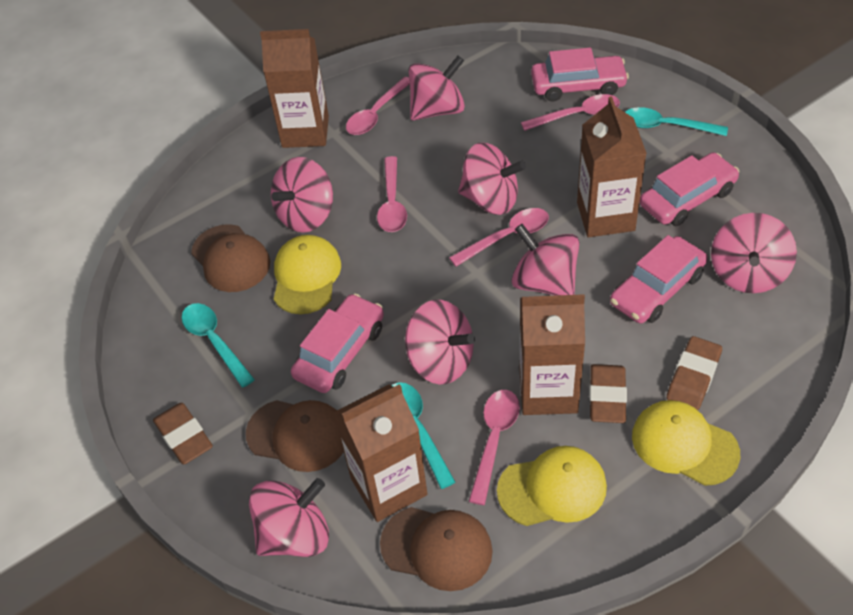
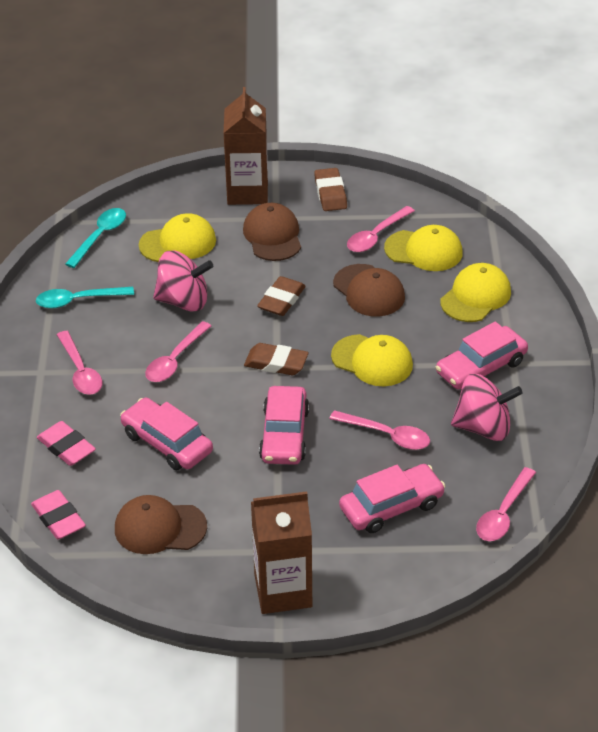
brown carton: [260,29,329,148] [333,384,427,522] [520,294,585,415] [577,96,647,237] = 4 -> [224,87,268,205] [251,491,312,614] = 2
pink eraser: none = 0 -> [31,490,86,539] [37,421,96,466] = 2
pink spinning top: [249,478,329,557] [271,157,333,233] [405,300,475,385] [408,56,465,121] [458,143,526,215] [511,224,580,296] [711,213,797,293] = 7 -> [153,251,213,312] [451,374,523,441] = 2
turquoise spoon: [182,303,255,388] [391,382,455,489] [625,107,728,136] = 3 -> [36,287,134,309] [65,208,126,268] = 2
yellow cap: [274,235,341,314] [497,446,607,526] [632,400,740,486] = 3 -> [139,213,216,262] [331,334,413,386] [384,225,463,271] [440,263,511,322] = 4

